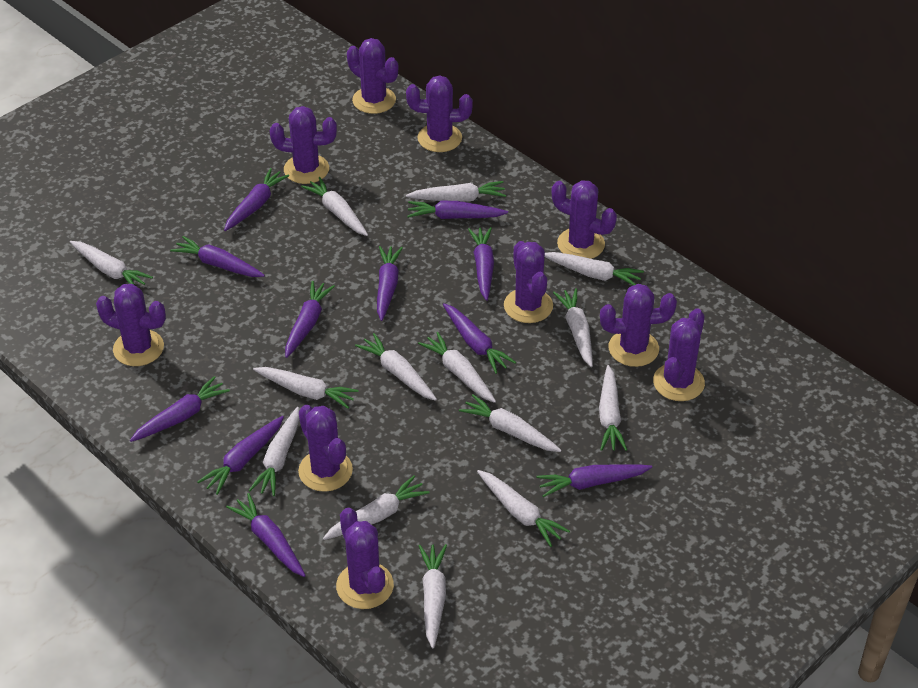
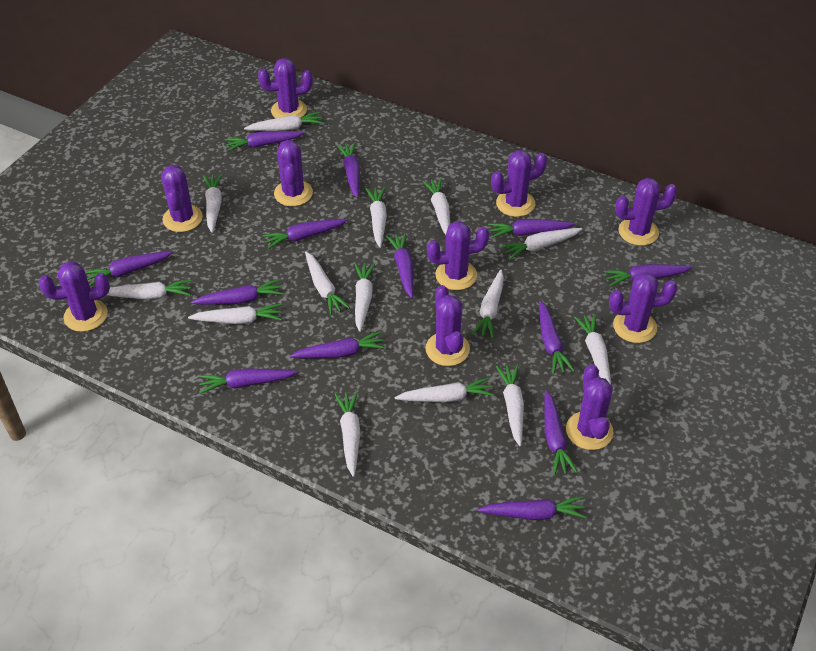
purple carrot: [130,376,230,442] [170,236,265,277] [197,416,284,495] [224,168,289,231] [226,493,306,577] [285,281,335,358] [377,246,403,321] [407,200,508,219] [443,303,516,374] [468,227,494,301] [536,464,652,497] = 11 -> [85,251,173,286] [191,279,283,305] [199,368,297,394] [225,131,305,151] [262,219,347,249] [290,331,386,358] [337,143,360,198] [386,233,413,298] [477,496,587,520] [488,219,575,238] [539,301,575,374] [544,390,578,475] [604,264,693,286] = 13

